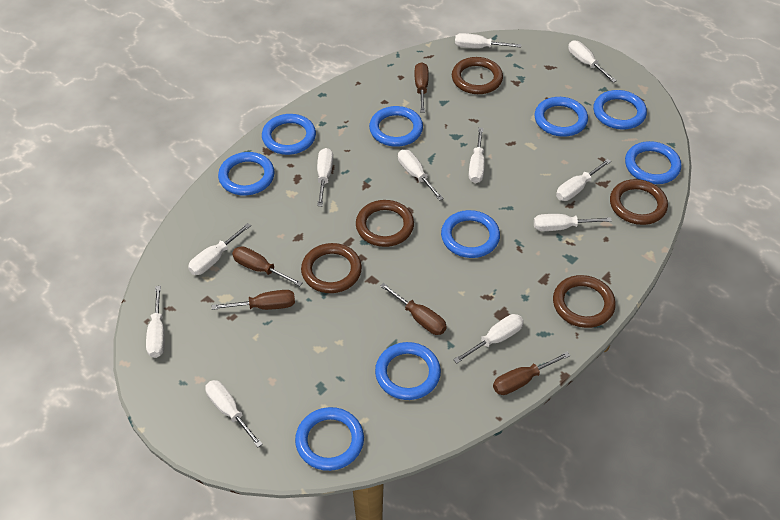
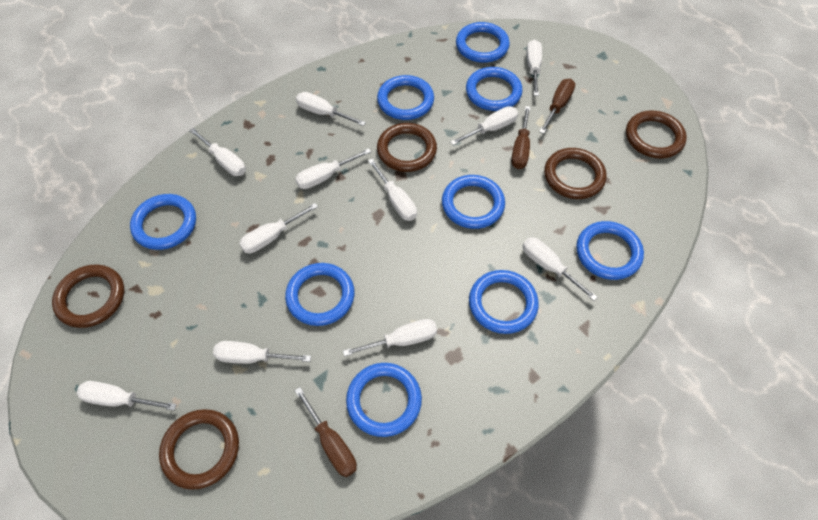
brown screwdriver: [212,290,295,310] [232,246,303,287] [380,283,447,335] [415,62,429,113] [493,352,570,395] = 5 -> [294,387,357,477] [511,106,530,169] [539,79,575,134] = 3

